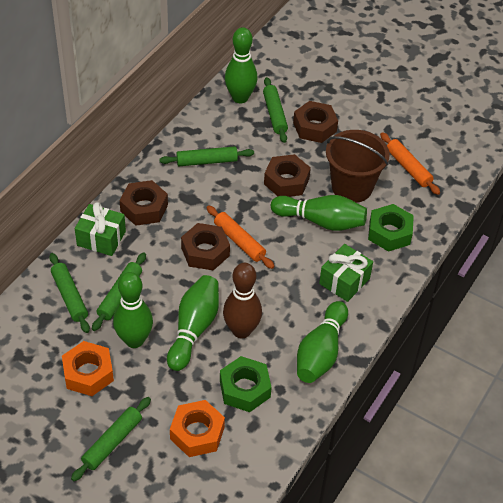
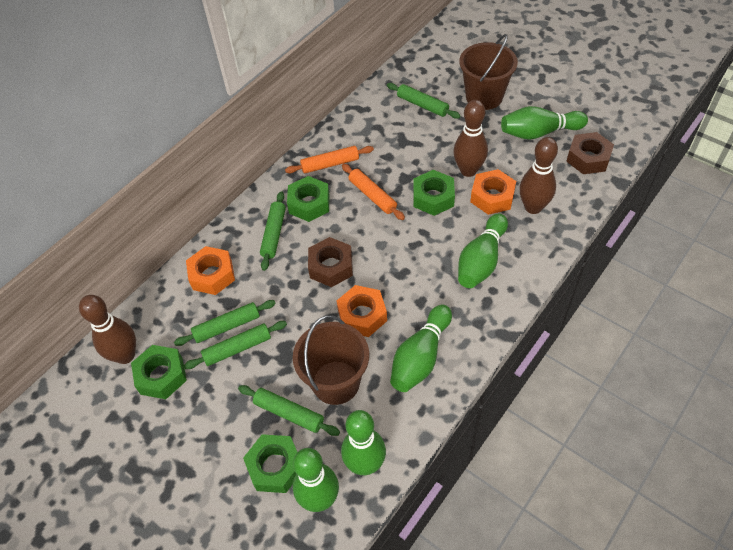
brown bowling pin: [223,263,262,339] = 1 -> [79,295,136,364] [453,100,488,177] [519,137,558,214] = 3
brown bucket: [326,130,390,203] = 1 -> [293,315,369,405] [459,34,518,110] = 2
brown nut: [120,180,168,226] [181,223,230,271] [264,154,311,197] [293,101,338,143] = 4 -> [308,237,353,287] [566,132,614,174] = 2
green gift: [75,202,126,256] [319,244,373,302] = 2 -> none = 0
green nut: [220,356,272,412] [368,204,414,252] = 2 -> [131,345,187,399] [243,434,297,493] [287,176,330,222] [413,170,455,216] = 4
orange nut: [62,341,114,396] [170,400,225,457] = 2 -> [186,246,235,295] [337,285,387,337] [470,169,516,215] = 3

